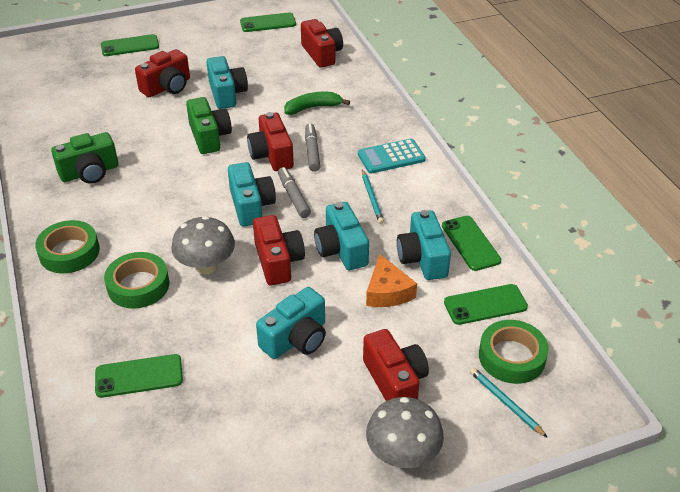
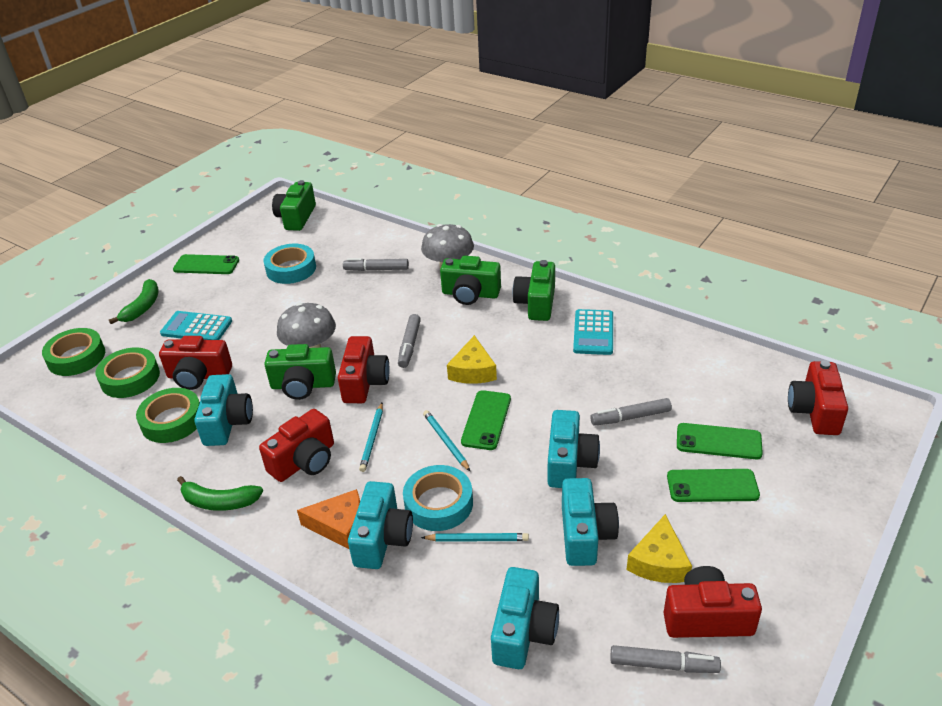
green banana: [284,92,350,115] = 1 -> [109,279,159,324] [177,476,263,511] = 2
green camera: [51,132,118,184] [186,97,232,154] = 2 -> [264,344,336,400] [272,180,316,231] [440,255,501,305] [513,260,555,321] = 4
green phone: [95,354,183,398] [101,34,159,56] [240,12,296,32] [442,216,501,271] [444,284,528,325] = 5 -> [173,254,239,274] [461,390,511,450] [667,469,760,502] [677,423,763,459] = 4
grey marker: [278,167,311,218] [305,123,320,172] = 2 -> [343,258,409,271] [398,314,421,368] [590,398,672,426] [610,645,721,673] = 4
turquoise calculator: [358,139,426,174] = 1 -> [160,311,232,340] [573,309,613,355] = 2
turquoise pencil: [362,169,384,224] [470,367,548,438] = 2 -> [359,403,383,472] [421,533,529,542] [423,410,471,472] = 3
turquoise tape: none = 0 -> [263,244,316,284] [403,465,473,531] = 2
yellow cheese: none = 0 -> [447,335,497,384] [627,514,692,583] = 2

